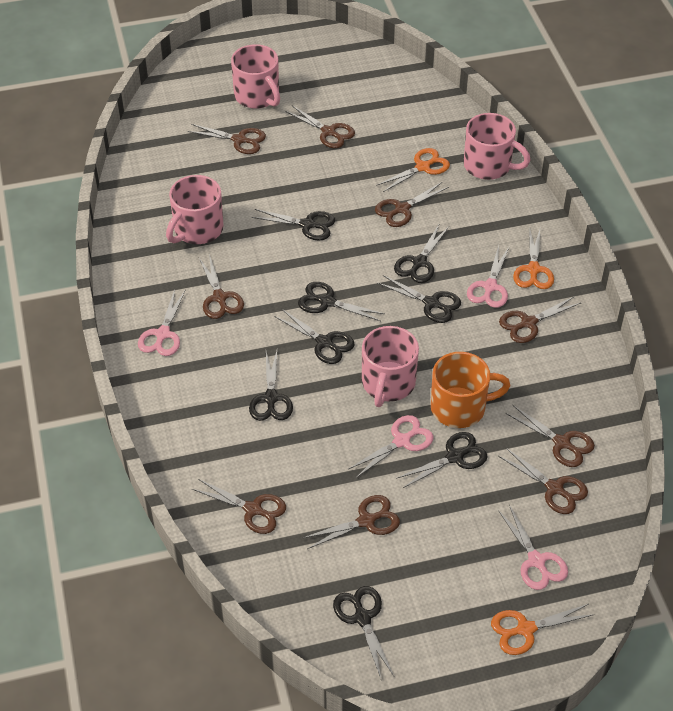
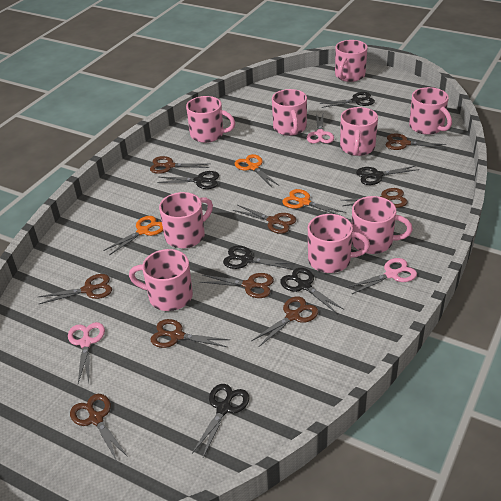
black scissors: [249,351,293,421] [252,209,335,241] [274,309,355,364] [298,282,385,321] [333,586,394,678] [377,275,461,323] [394,223,449,283] [396,432,488,488] = 8 -> [157,171,219,189] [192,384,249,457] [223,246,294,270] [280,268,345,314] [320,92,375,108] [356,166,419,185] = 6
orange mug: [431,352,511,428] = 1 -> none = 0
pink mug: [166,175,224,244] [231,44,280,109] [362,326,419,407] [464,113,531,180] = 4 -> [129,249,193,311] [159,192,213,248] [186,96,235,143] [272,89,307,136] [308,214,370,273] [335,40,368,82] [340,107,378,156] [352,196,413,254] [409,87,452,135] = 9
pink scissors: [138,289,186,356] [349,415,434,478] [467,245,509,308] [498,505,568,590] = 4 -> [68,322,105,383] [307,114,334,143] [346,258,417,295] = 3

